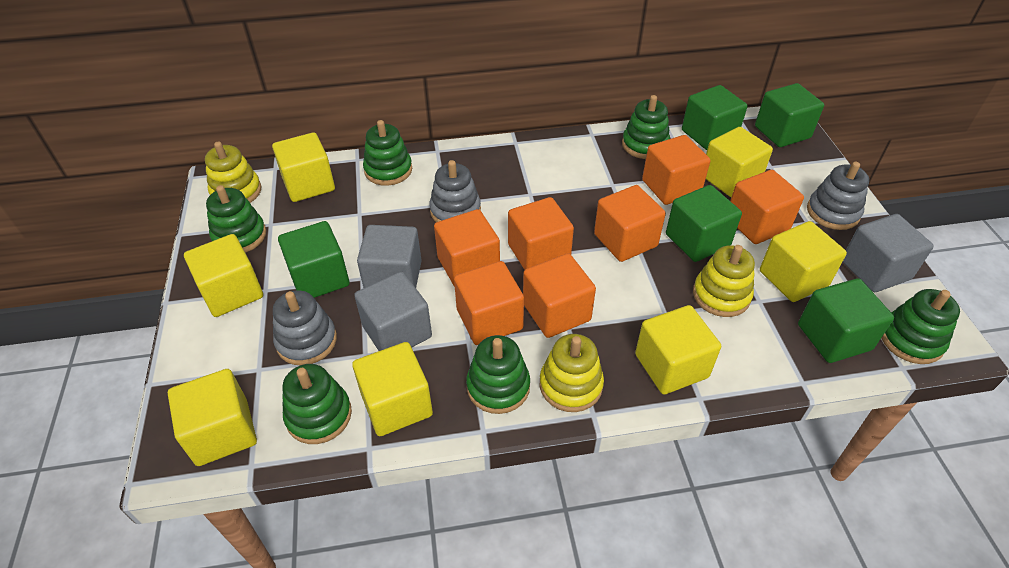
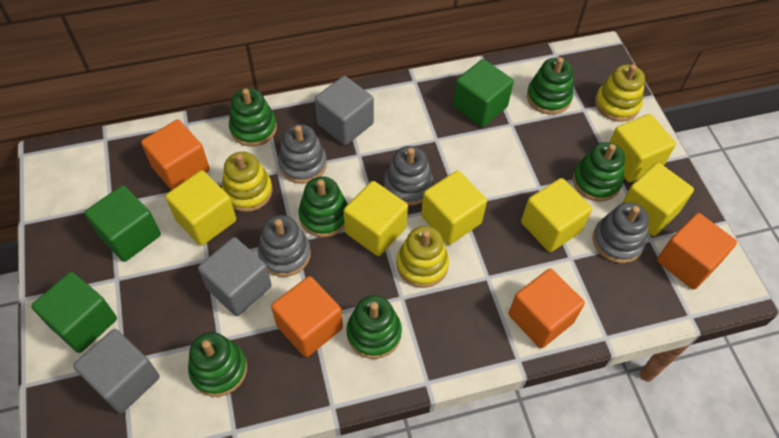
green cube: [278,221,349,298] [666,185,742,262] [682,85,748,150] [755,83,824,147] [798,278,894,363] = 5 -> [31,272,117,353] [85,185,161,262] [453,59,514,127] = 3
grey stacking toy: [273,290,337,365] [429,160,481,222] [807,162,869,230] = 3 -> [258,215,311,277] [278,124,327,184] [384,146,433,206] [593,202,649,263] = 4
orange cube: [434,209,500,287] [454,261,524,345] [508,197,574,270] [523,253,596,338] [594,185,666,262] [642,135,710,205] [730,170,804,244] = 7 -> [141,120,210,190] [271,276,343,357] [509,269,585,348] [657,213,737,290] = 4
yellow cube: [168,369,257,466] [184,234,263,317] [272,132,335,202] [352,342,433,436] [635,305,721,395] [706,127,773,197] [760,221,847,302] = 7 -> [165,170,236,246] [343,181,408,256] [421,171,487,245] [521,178,592,252] [609,114,676,182] [622,162,694,236] = 6

